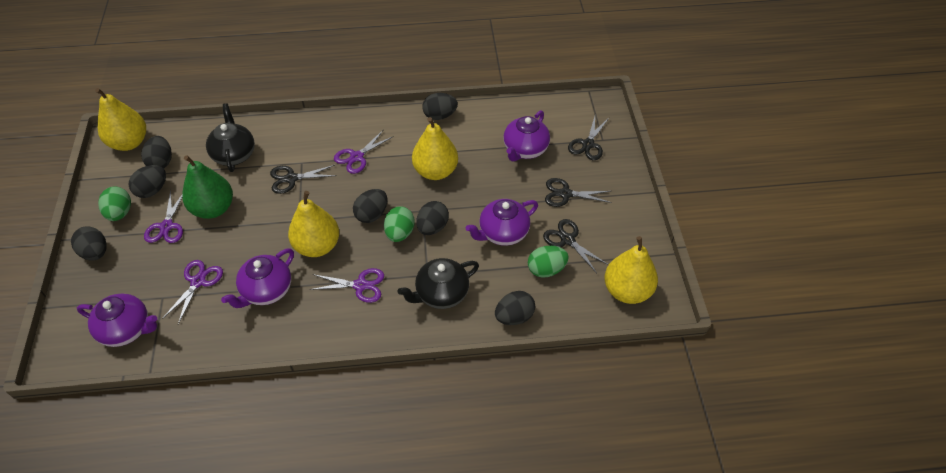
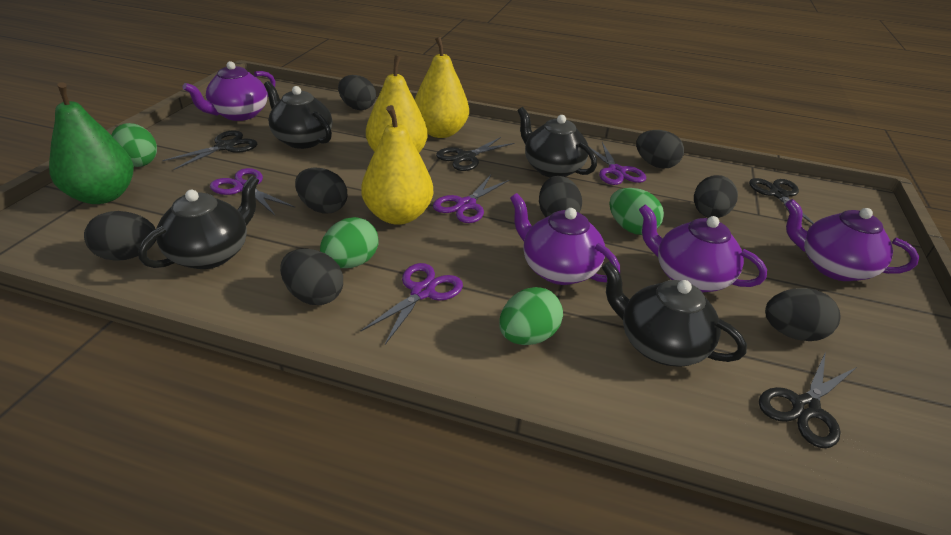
black egg: [71,226,107,261] [129,165,166,198] [141,136,172,168] [353,189,387,223] [416,201,449,235] [422,93,458,120] [495,291,535,325] = 7 -> [84,211,156,261] [280,249,343,305] [295,168,347,214] [338,75,376,110] [539,176,582,217] [636,130,684,168] [694,175,738,218] [765,288,840,341] = 8
black teapot: [206,103,255,172] [398,258,479,309] = 2 -> [138,176,259,269] [264,81,332,149] [517,107,597,178] [602,261,747,367] = 4
green egg: [98,187,131,221] [384,206,415,242] [528,245,569,278] = 3 -> [111,123,157,167] [320,217,379,268] [499,287,563,345] [609,188,664,235] = 4
yellow pear: [95,88,146,151] [288,191,339,257] [412,117,458,180] [605,236,658,304] = 4 -> [361,105,433,225] [366,55,428,153] [414,37,469,138] = 3

